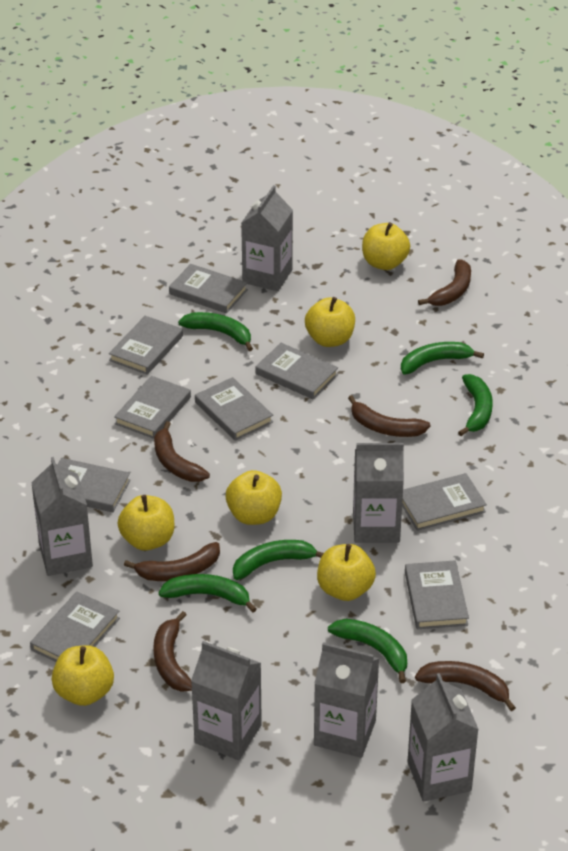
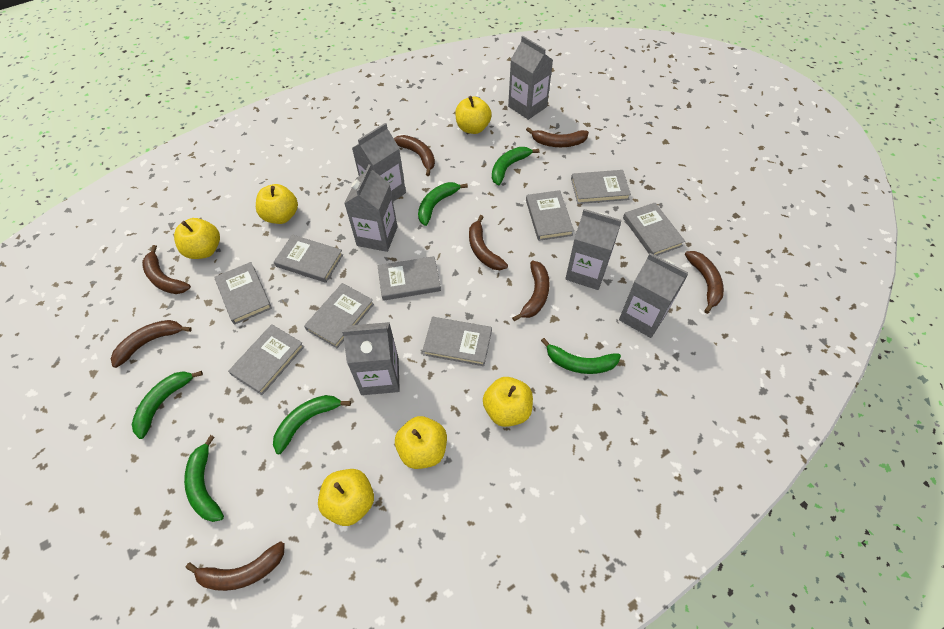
brown banana: [124,542,220,581] [153,611,192,692] [154,421,210,482] [348,395,430,437] [415,661,516,711] [418,259,471,306] = 6 -> [111,320,192,368] [142,245,191,294] [186,541,285,591] [394,135,435,176] [469,215,508,270] [512,261,550,321] [526,127,589,147] [685,251,724,314] = 8

